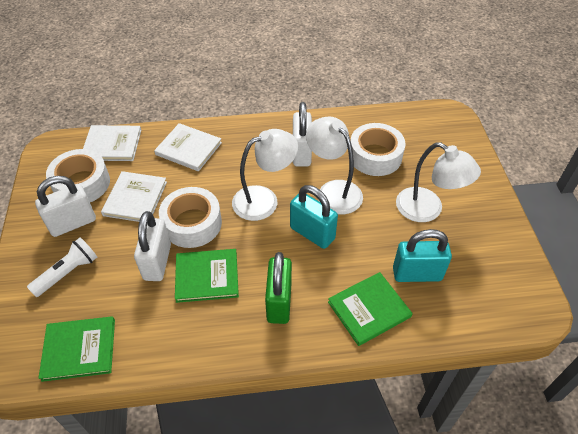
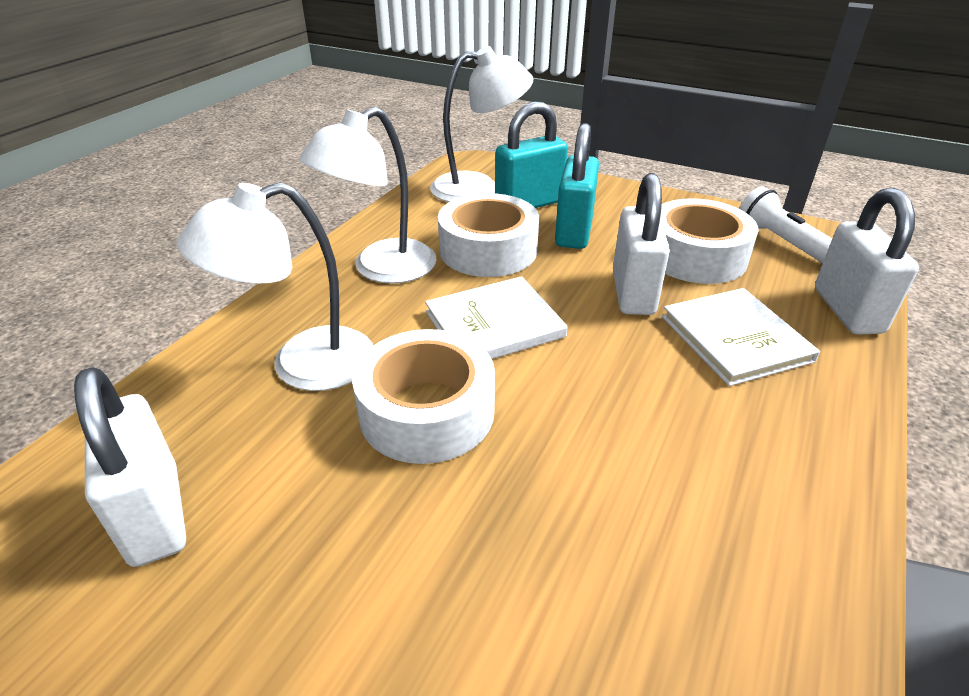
green book: [38,316,115,382] [175,249,239,303] [328,272,413,346] = 3 -> none = 0
green padlock: [265,252,292,324] = 1 -> none = 0
white book: [83,125,141,161] [101,171,167,222] [154,123,222,171] = 3 -> [425,276,568,359] [662,288,820,386] = 2

